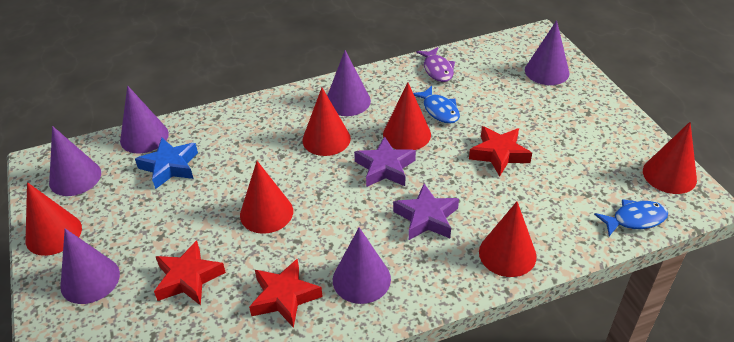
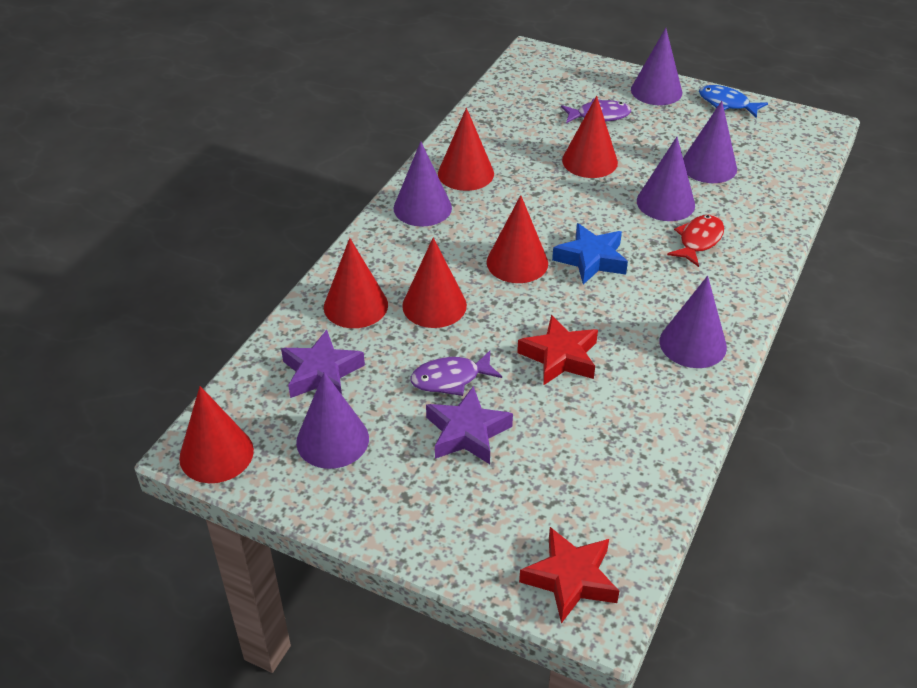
blue fish: [413,86,460,124] [594,199,668,236] = 2 -> [699,85,768,118] = 1
purple fish: [416,47,455,82] = 1 -> [411,351,502,396] [561,98,631,123] = 2
red fish: none = 0 -> [667,215,724,267] = 1
red star: [154,240,226,306] [249,258,323,328] [469,126,532,176] = 3 -> [517,315,598,386] [519,527,619,624] = 2

